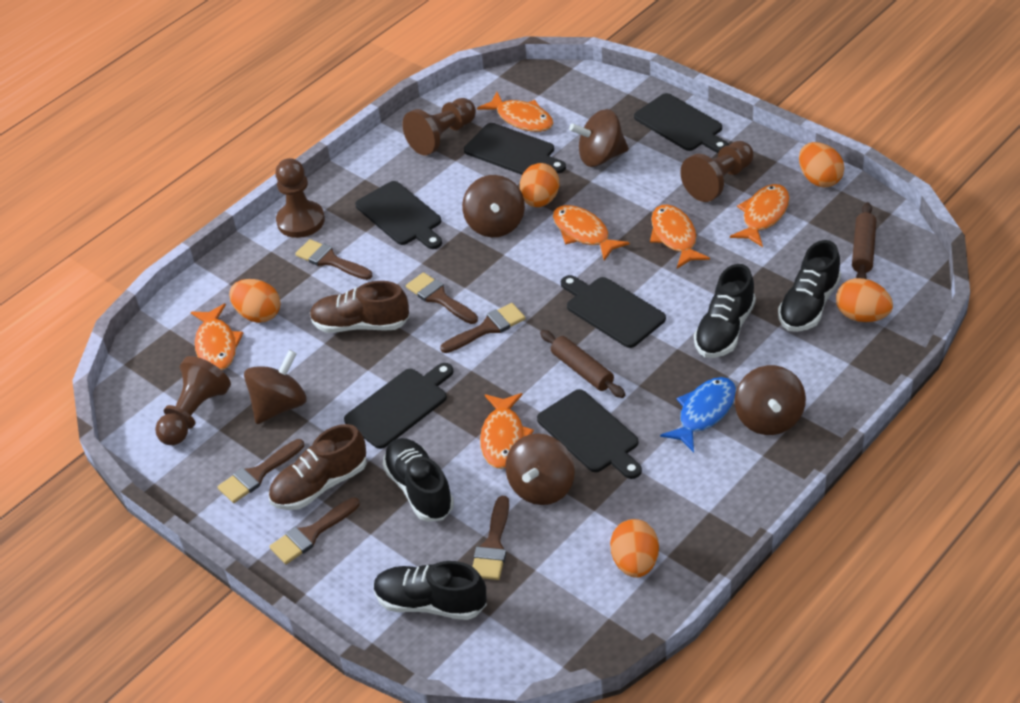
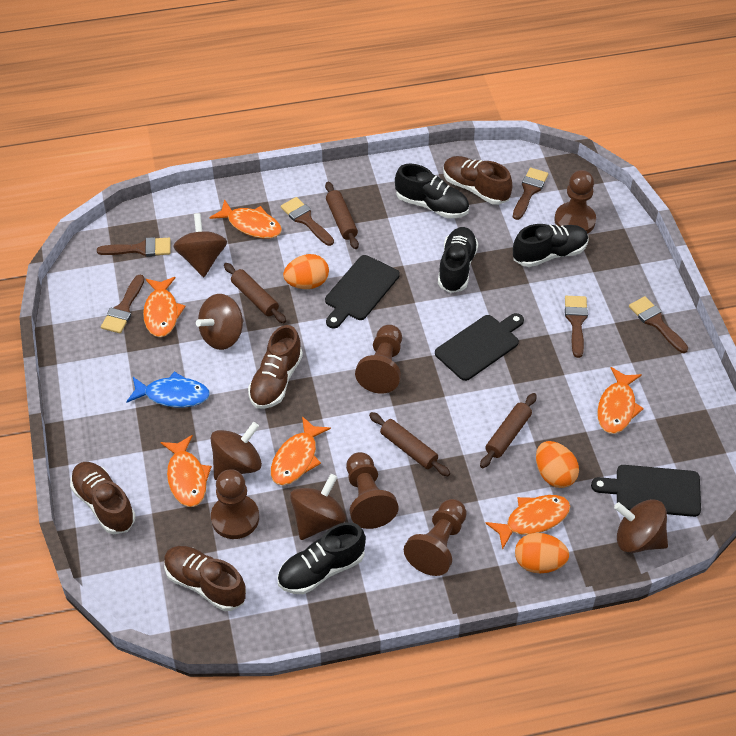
black cutting board: [344,363,453,449] [355,181,442,249] [464,123,566,175] [537,389,642,479] [561,275,666,348] [634,93,729,153] = 6 -> [325,255,400,328] [435,313,524,381] [591,465,701,517] = 3
brown pawn: [155,356,231,445] [275,158,325,238] [402,98,476,155] [680,141,753,202] = 4 -> [211,469,259,539] [346,452,399,529] [355,325,402,394] [404,499,467,576] [555,170,596,234] = 5
brown rolling pin: [540,330,625,398] [852,202,876,279] = 2 -> [224,263,286,323] [325,182,359,249] [369,412,450,476] [480,393,537,468] = 4
brown shoe: [268,424,367,510] [310,281,409,333] = 2 -> [70,462,135,534] [164,546,246,611] [248,325,303,409] [443,156,512,205] = 4
orange egg: [229,279,281,323] [520,163,559,207] [610,519,659,578] [799,142,844,187] [836,278,893,322] = 5 -> [283,254,329,289] [515,533,569,573] [536,441,579,488] = 3

